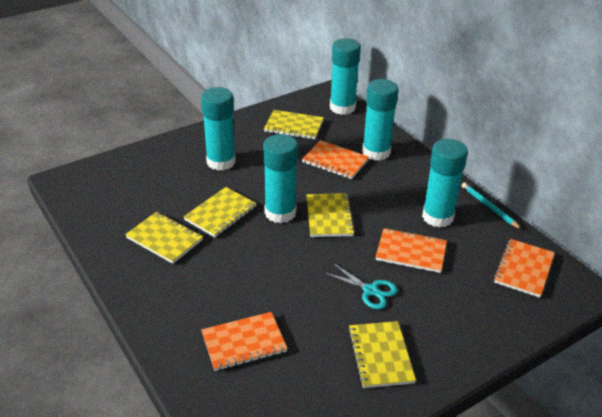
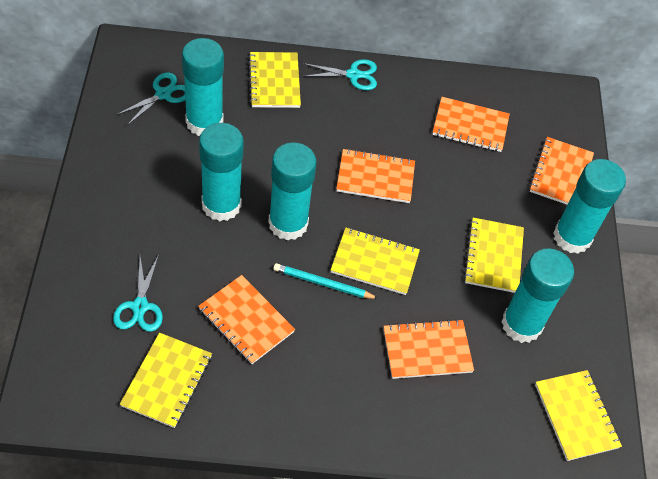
orange notebook: [201,312,288,371] [302,140,369,179] [376,228,447,273] [494,239,555,298] = 4 -> [198,275,295,364] [336,149,415,203] [383,319,474,379] [432,97,510,152] [529,137,594,205] = 5
turquoise scissors: [325,263,398,309] = 1 -> [113,255,163,332] [116,73,185,125] [302,59,377,90] = 3

